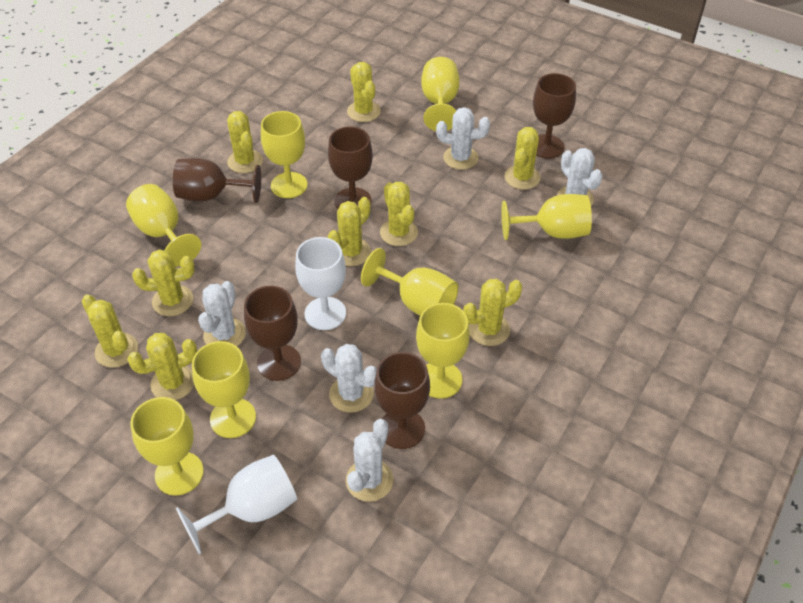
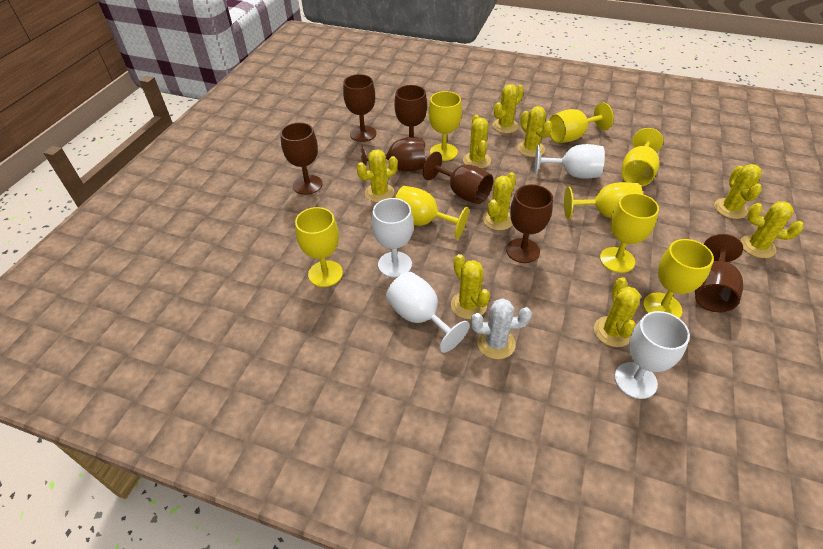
brown goblet: [173,158,261,203] [244,286,301,381] [328,126,373,209] [374,352,430,449] [533,73,576,158] = 5 -> [280,122,322,195] [343,74,376,142] [360,137,425,171] [394,85,427,148] [423,152,493,204] [506,184,553,263] [695,234,743,312] = 7
white cactus: [198,281,246,346] [321,344,377,413] [346,419,393,502] [436,107,490,170] [557,148,603,206] = 5 -> [471,298,532,359] = 1
white goblet: [176,455,297,555] [295,237,346,330] = 2 -> [372,198,413,277] [386,272,470,353] [535,144,605,179] [615,311,690,399] = 4

